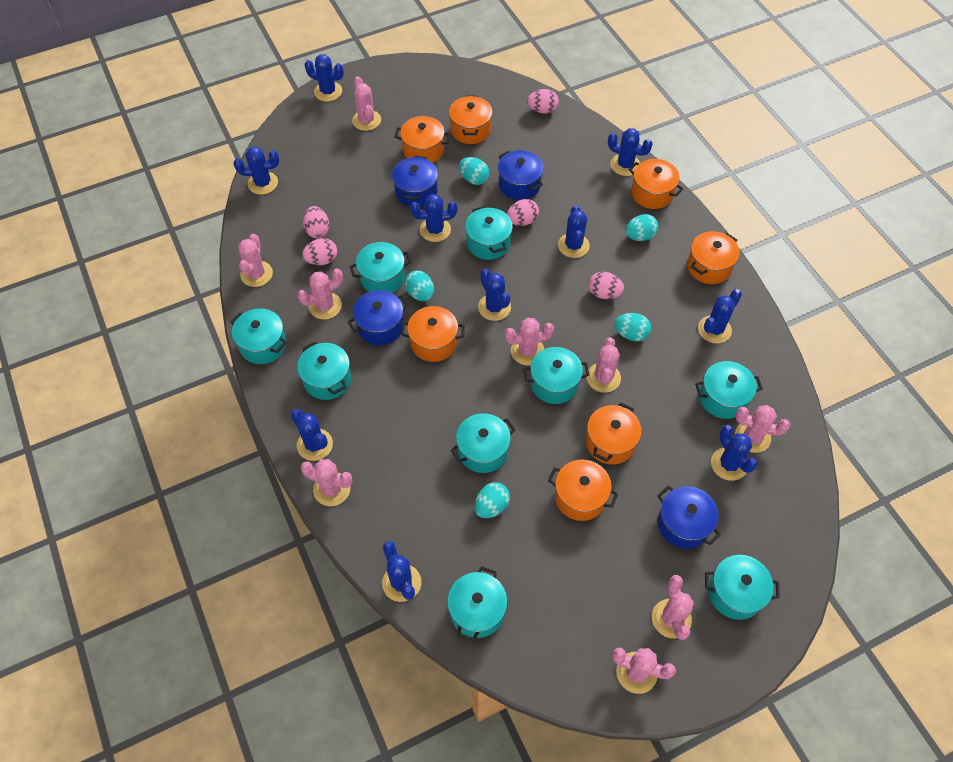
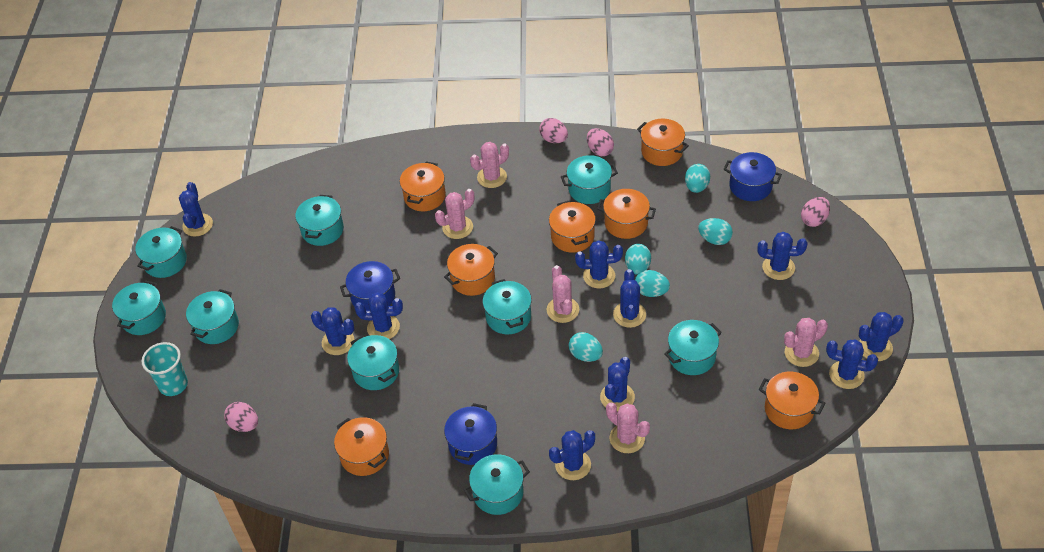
blue pot: [348,290,409,345] [392,156,438,207] [498,150,544,200] [657,486,721,549] = 4 -> [340,261,400,310] [444,403,497,465] [724,152,782,201] = 3
pink cactus: [238,234,273,287] [297,269,343,320] [301,459,353,506] [352,76,381,131] [505,318,554,366] [586,337,621,393] [612,648,676,694] [652,575,694,640] [735,405,790,453] = 9 -> [435,189,474,239] [470,142,509,188] [547,265,579,323] [606,402,650,453] [784,318,828,367] = 5
pink egg: [302,238,337,265] [303,206,330,238] [507,199,539,226] [527,89,559,114] [588,272,624,299] = 5 -> [224,402,258,432] [539,118,568,143] [587,128,614,156] [801,197,830,227] = 4
turquoise cup: none = 0 -> [141,342,188,396] = 1

